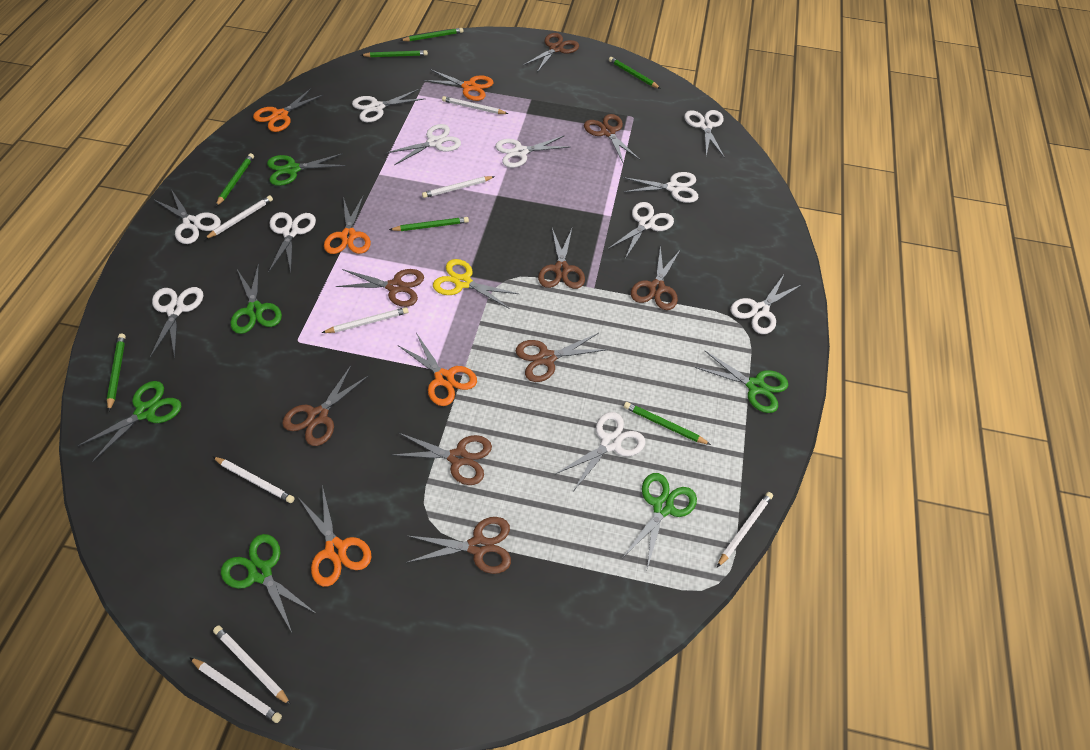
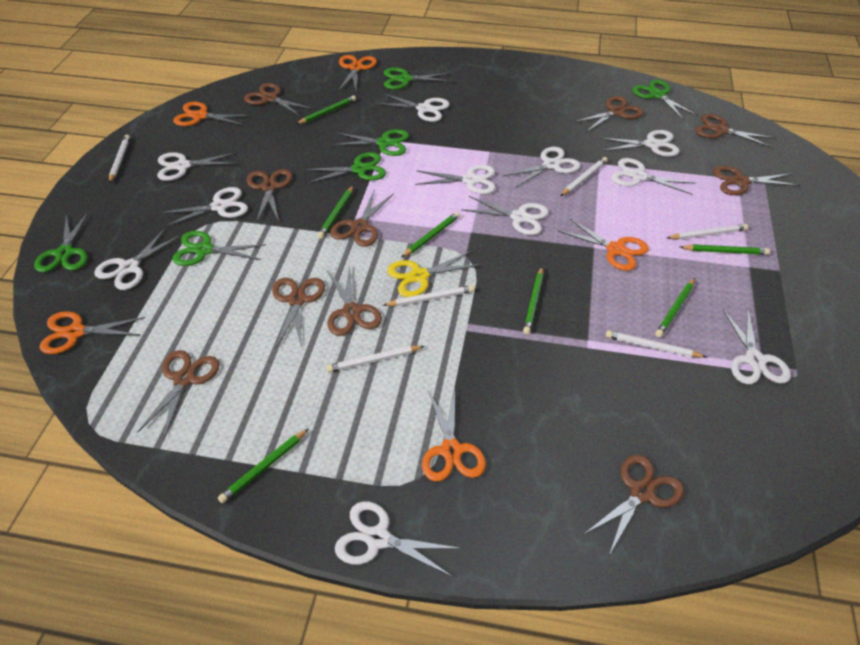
brown scissors: [282,366,369,446] [336,269,424,307] [393,433,492,485] [406,517,511,574] [516,333,608,382] [524,33,579,72] [538,228,585,289] [584,114,640,164] [631,245,681,310] = 9 -> [137,350,220,438] [244,83,313,117] [247,169,292,223] [272,278,325,348] [327,264,382,336] [330,191,394,247] [574,96,644,132] [583,454,684,555] [695,114,775,148] [713,166,800,195] = 10
white pencil: [189,657,282,723] [205,195,273,239] [213,457,295,503] [213,625,291,705] [322,307,408,333] [422,176,495,198] [442,96,508,114] [717,492,773,567] = 8 -> [109,135,130,183] [326,346,425,372] [383,285,474,306] [560,157,607,196] [606,330,706,358] [667,224,748,240] = 6

